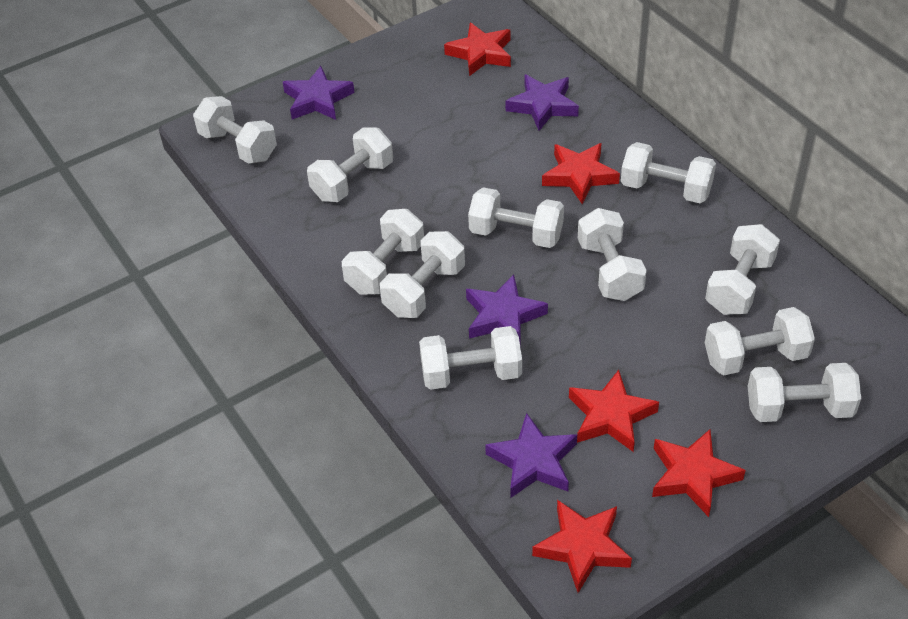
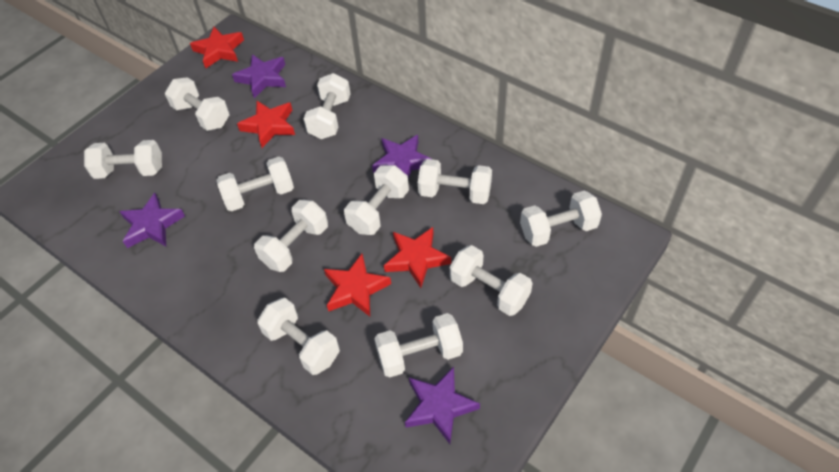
red star: [444,22,511,76] [532,500,632,593] [542,143,620,204] [569,370,659,452] [652,429,746,517] = 5 -> [190,27,244,68] [237,101,295,148] [324,254,391,316] [384,227,451,288] = 4

